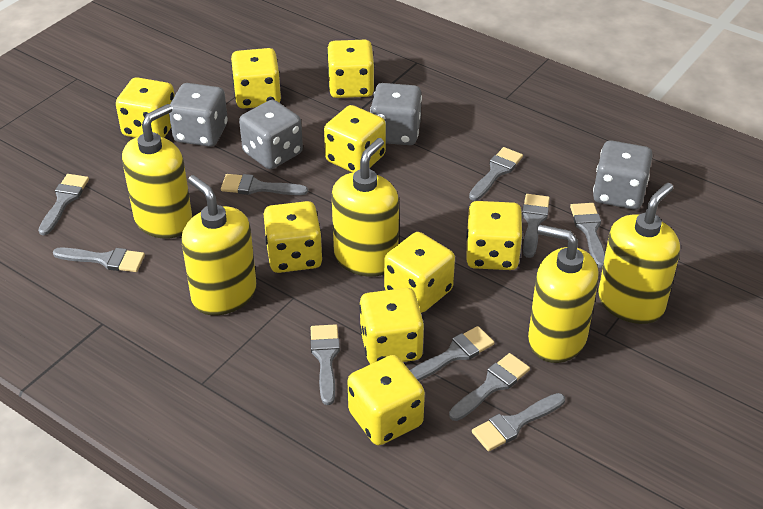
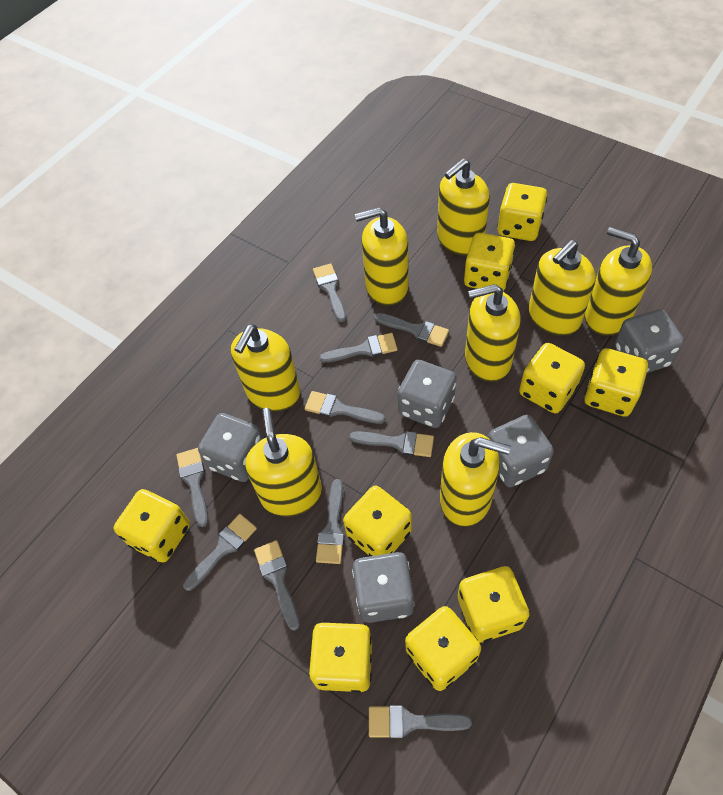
grey dice: [169,83,228,147] [239,100,303,169] [370,83,422,145] [593,141,653,210] = 4 -> [198,413,263,482] [352,552,414,623] [398,360,457,428] [488,415,554,487] [615,309,684,373] = 5
yellow soap dispenser: [122,104,192,239] [181,175,257,315] [332,138,399,277] [528,225,599,363] [598,183,680,324] = 5 -> [231,324,301,412] [246,408,322,516] [355,207,409,306] [437,159,490,256] [440,432,511,527] [465,284,521,382] [529,240,596,336] [585,227,652,336] = 8

